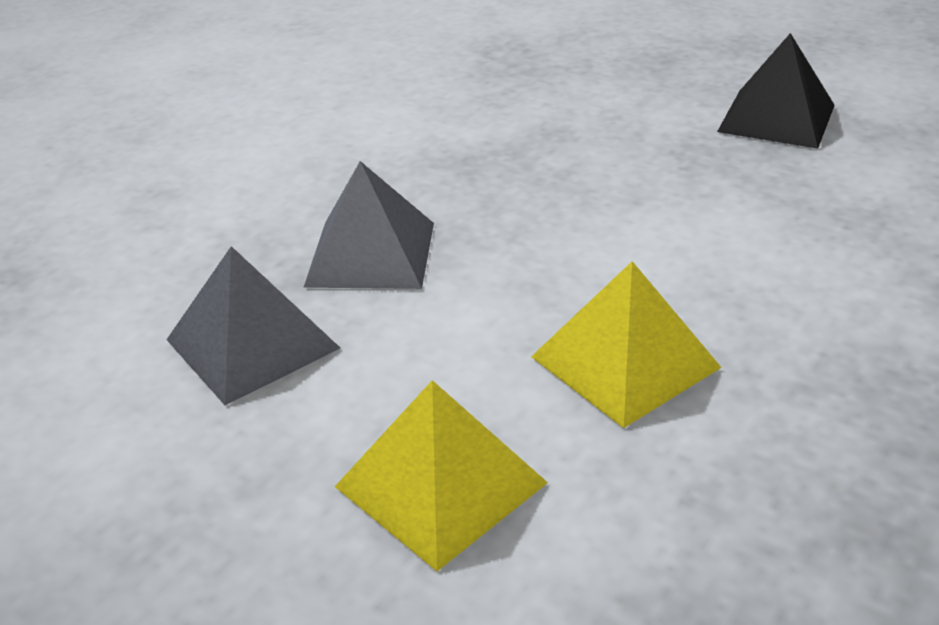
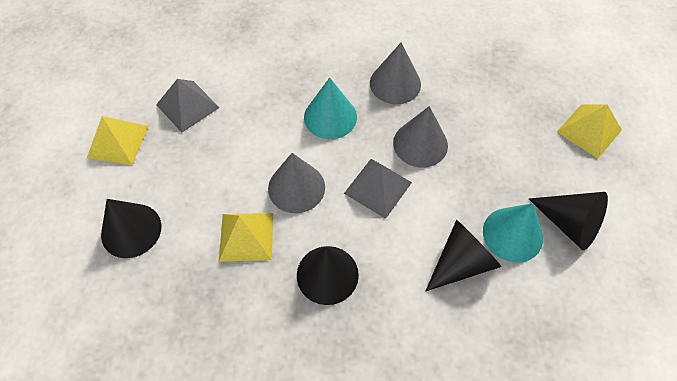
black cone: none = 0 -> [101,199,161,258] [297,246,359,305] [426,220,502,291] [529,192,608,250] = 4
black pyramid: [717,33,835,149] = 1 -> none = 0
grey cone: none = 0 -> [268,153,325,213] [370,43,421,104] [393,106,448,167] = 3
turquoise cone: none = 0 -> [304,77,357,139] [483,203,543,263] = 2
yellow pyramid: [335,380,548,571] [531,261,722,428] = 2 -> [87,116,148,165] [219,213,273,262] [557,104,622,159] = 3

